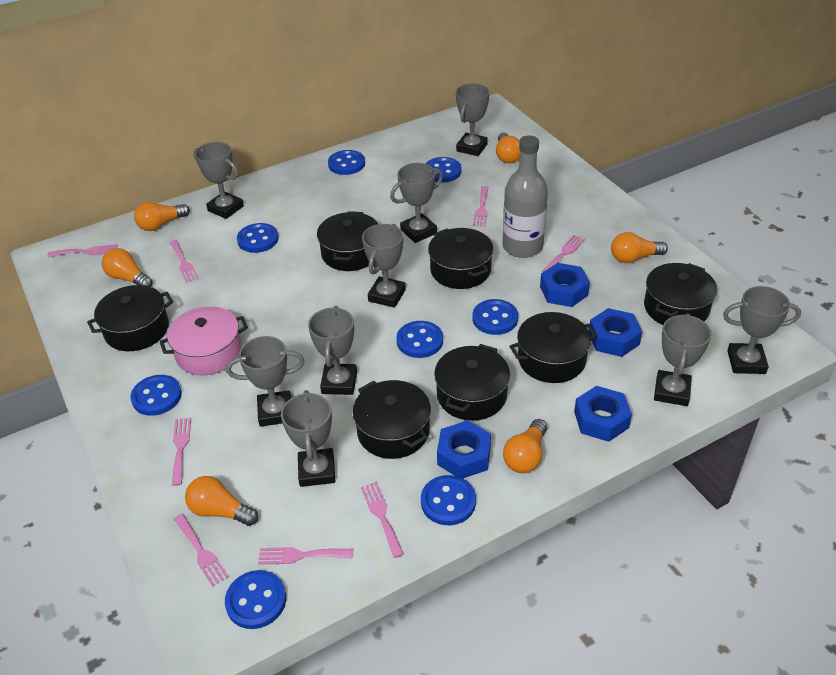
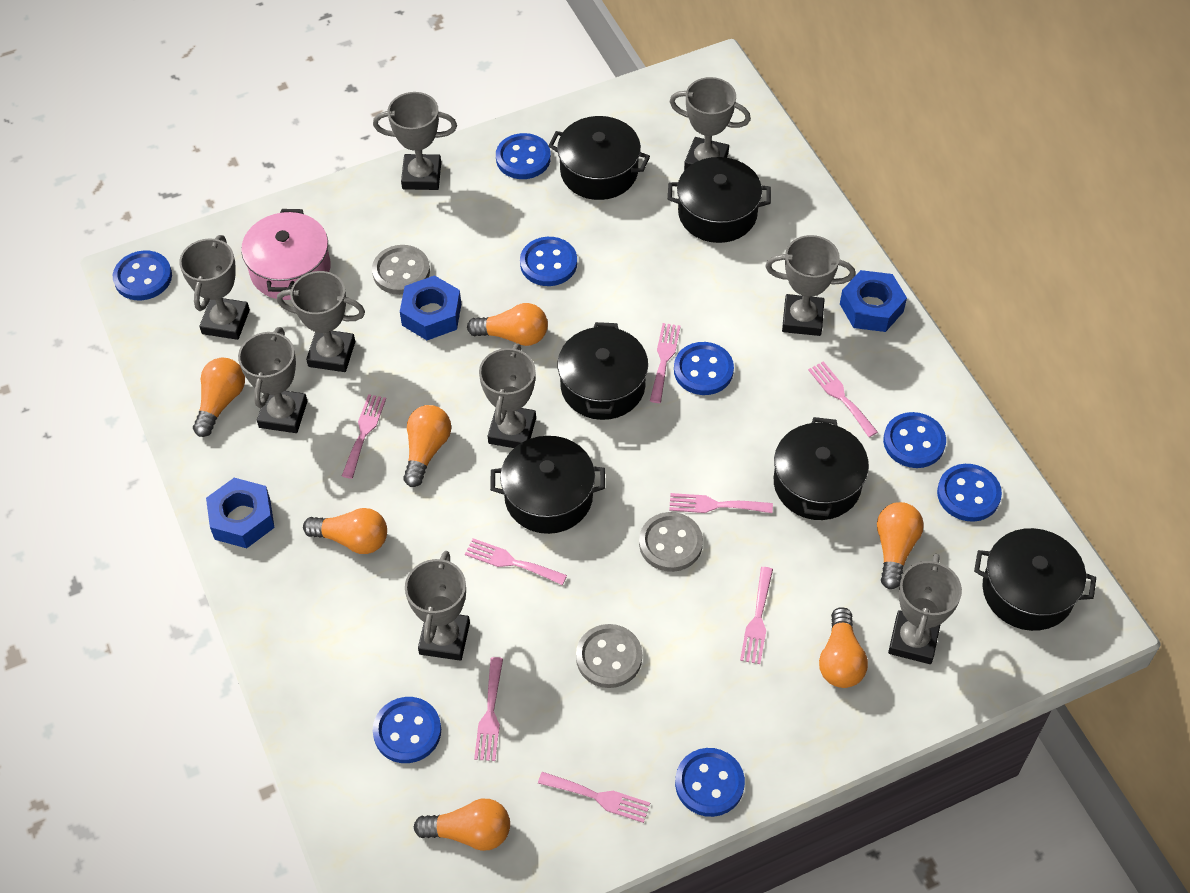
black pot: [87,285,173,351] [317,211,378,271] [353,380,431,459] [428,228,494,289] [434,344,510,421] [509,312,598,383] [644,263,717,325] = 7 -> [490,436,605,534] [548,116,650,200] [557,322,648,420] [668,157,771,243] [774,417,869,520] [974,528,1096,631] = 6
blue nut: [437,420,491,478] [540,263,590,307] [574,386,632,442] [589,308,642,357] = 4 -> [206,478,275,548] [400,275,461,340] [840,270,907,332] = 3
grey bottle: [503,135,548,258] = 1 -> none = 0
grey button: none = 0 -> [372,245,430,295] [576,624,642,688] [639,512,703,572] = 3
orange light bulb: [102,248,153,287] [134,202,190,231] [185,476,258,526] [496,133,520,163] [503,419,547,473] [611,232,668,263] = 6 -> [193,358,245,437] [303,508,387,554] [403,405,451,487] [414,799,510,851] [467,303,548,346] [819,607,868,688] [877,502,924,589] = 7

